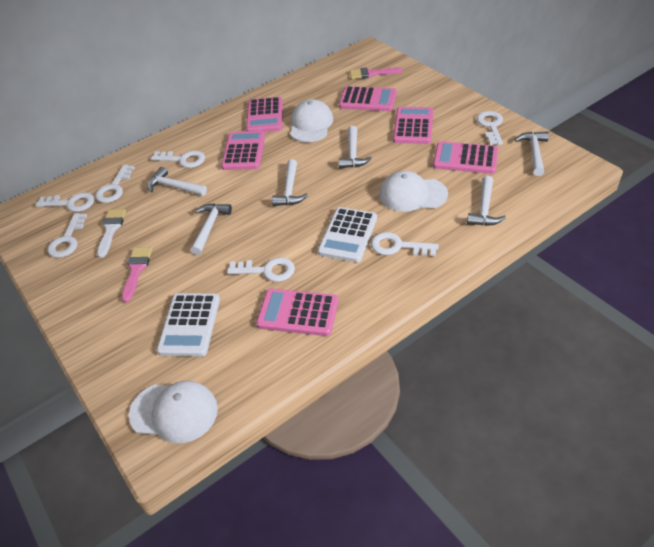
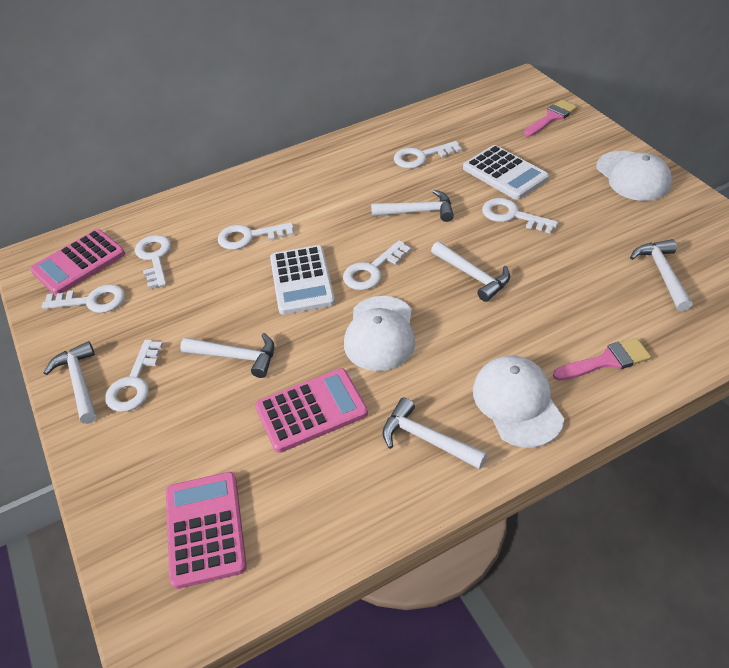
pink calculator: [221,131,265,170] [246,97,283,132] [256,289,338,336] [339,86,397,111] [393,107,433,144] [433,141,498,174] = 6 -> [30,229,125,295] [166,472,247,589] [255,368,368,453] = 3
white brush: [97,209,126,258] = 1 -> none = 0

